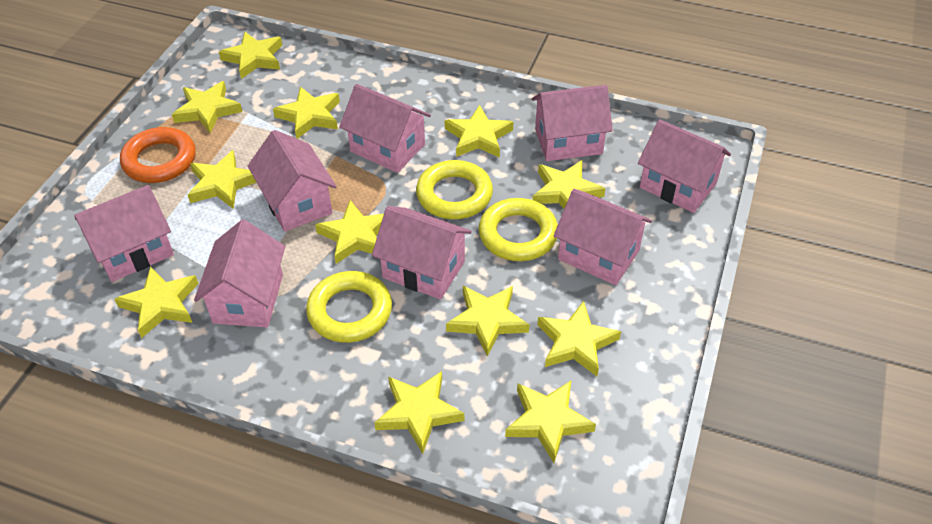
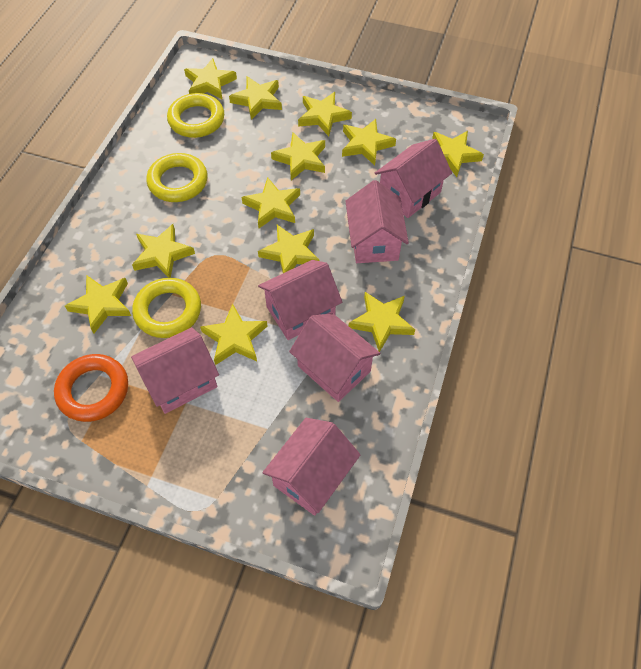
pink house: [74,185,174,282] [194,220,285,327] [248,130,337,232] [339,84,431,173] [372,206,472,300] [532,85,613,161] [553,189,652,285] [638,119,731,213] = 8 -> [131,327,219,414] [258,260,342,340] [263,418,361,516] [289,313,381,402] [345,180,409,263] [374,139,452,218] = 6

